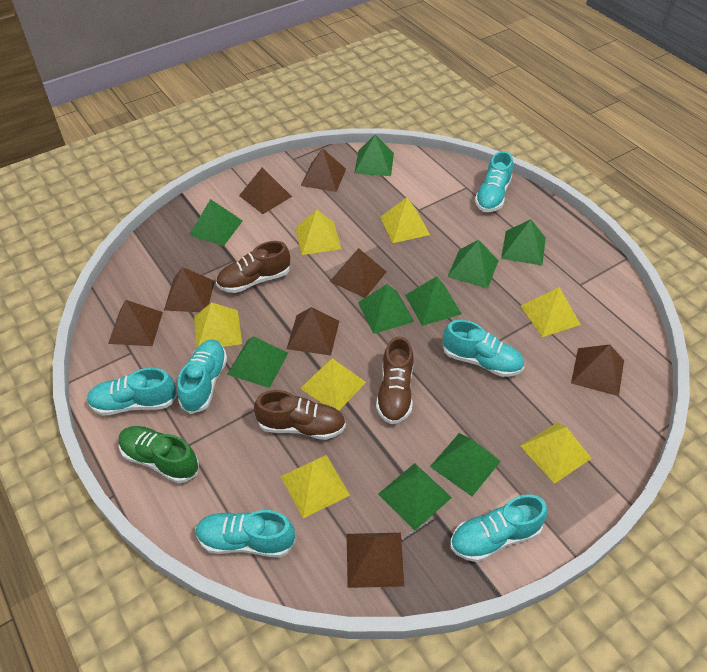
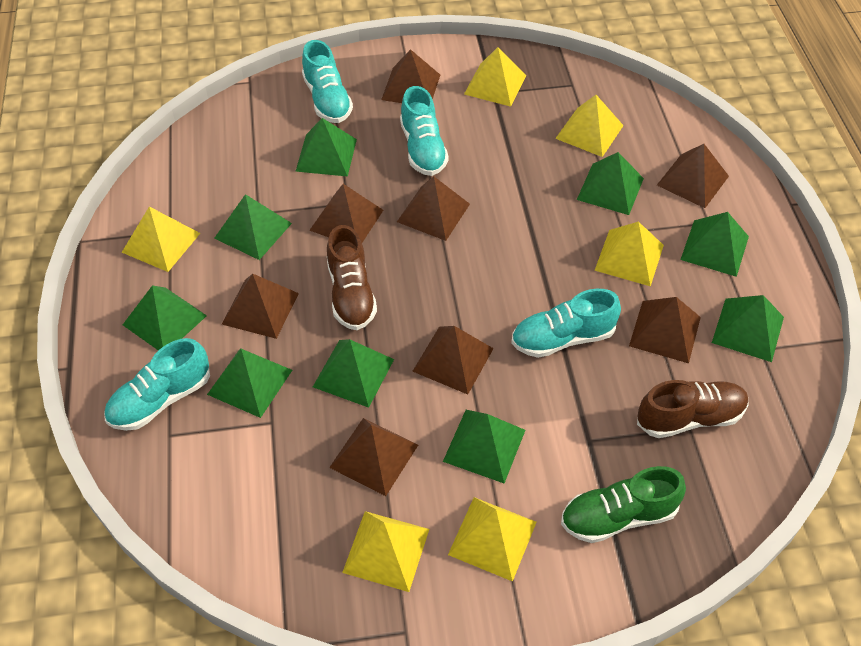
brown shoe: [216,241,290,293] [254,390,346,440] [376,336,414,424] = 3 -> [327,225,377,330] [637,380,749,438] = 2
turquoise shoe: [87,368,178,415] [177,340,227,414] [196,510,295,557] [442,320,524,377] [450,494,548,562] [475,151,513,212] = 6 -> [104,338,210,431] [302,40,353,123] [400,86,449,176] [511,289,621,358] = 4
yellow pyramid: [194,302,242,348] [281,455,350,518] [295,210,342,255] [300,358,366,410] [380,197,430,243] [520,423,592,484] [521,287,581,337] = 7 -> [122,207,200,272] [342,511,429,592] [448,497,537,582] [464,47,527,107] [555,95,624,157] [595,222,664,287] = 6

